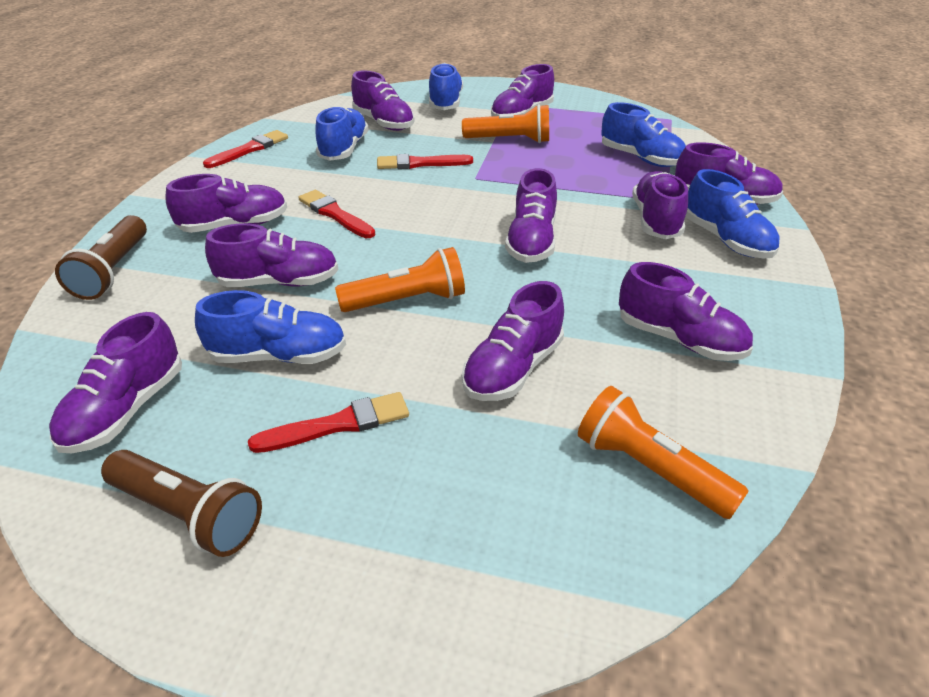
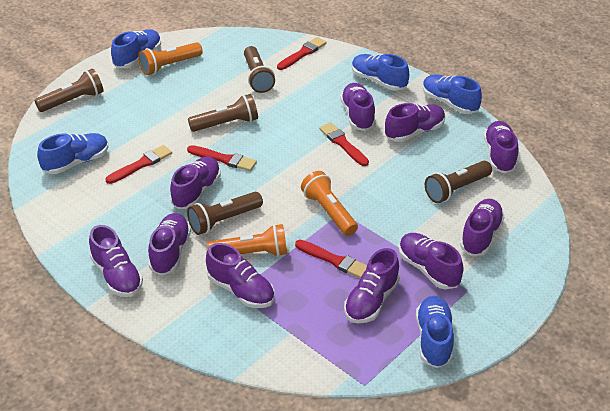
brown flashlight: [55,215,147,300] [101,450,262,557] = 2 -> [35,69,104,112] [187,192,263,235] [188,94,258,132] [244,46,275,93] [425,161,492,203] = 5
red brush: [203,130,288,168] [248,392,409,453] [298,190,375,238] [377,154,473,169] = 4 -> [105,145,172,184] [187,145,257,171] [277,37,327,70] [295,240,367,278] [319,122,369,166] = 5

